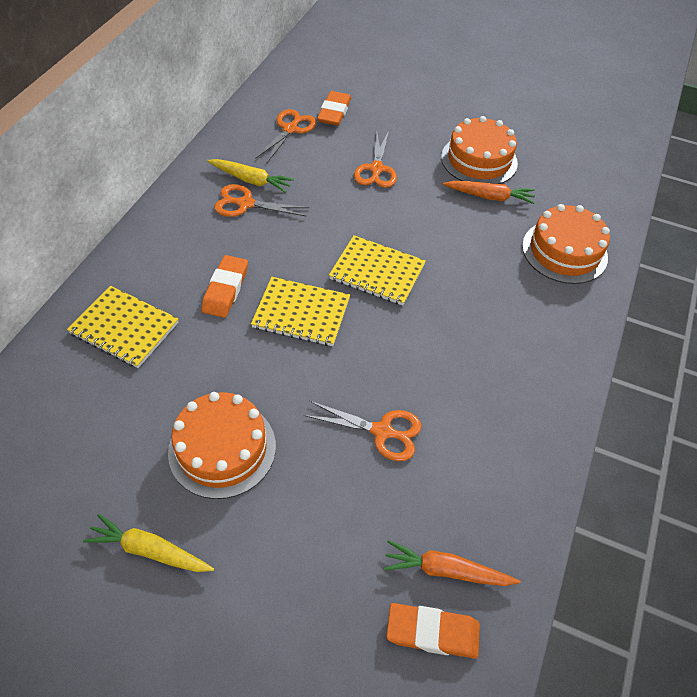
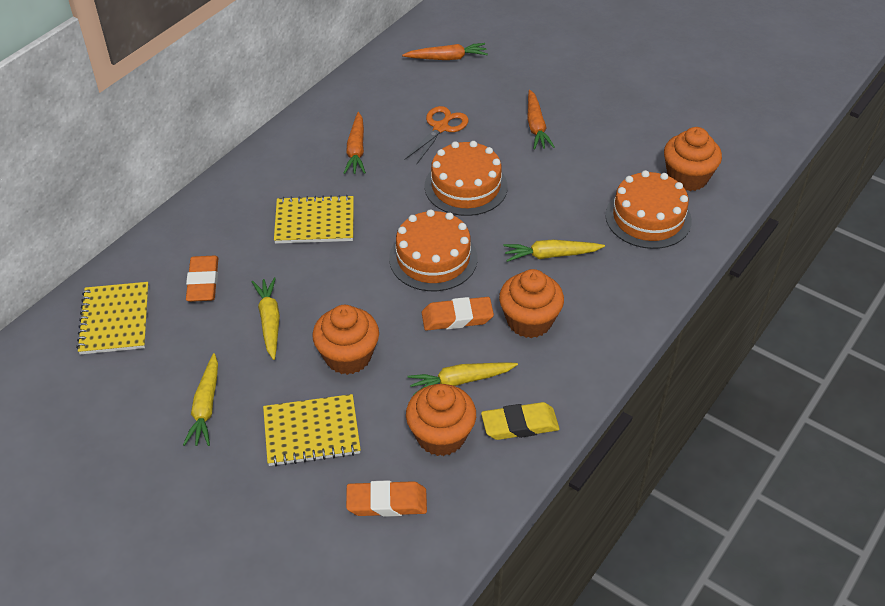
orange carrot: [383,540,520,586] [443,181,535,204] = 2 -> [344,112,366,174] [402,43,488,60] [527,90,555,149] = 3
orange cupcake: none = 0 -> [312,305,379,375] [406,384,476,456] [499,269,564,338] [664,127,722,191] = 4
orange scissors: [214,184,309,217] [255,109,316,164] [304,401,422,461] [354,131,397,188] = 4 -> [405,106,469,165] = 1
yellow carrot: [83,514,214,572] [207,159,294,193] = 2 -> [183,353,218,446] [252,277,280,360] [407,362,518,395] [504,240,605,262] = 4
yellow eraser: none = 0 -> [481,402,560,440] = 1

